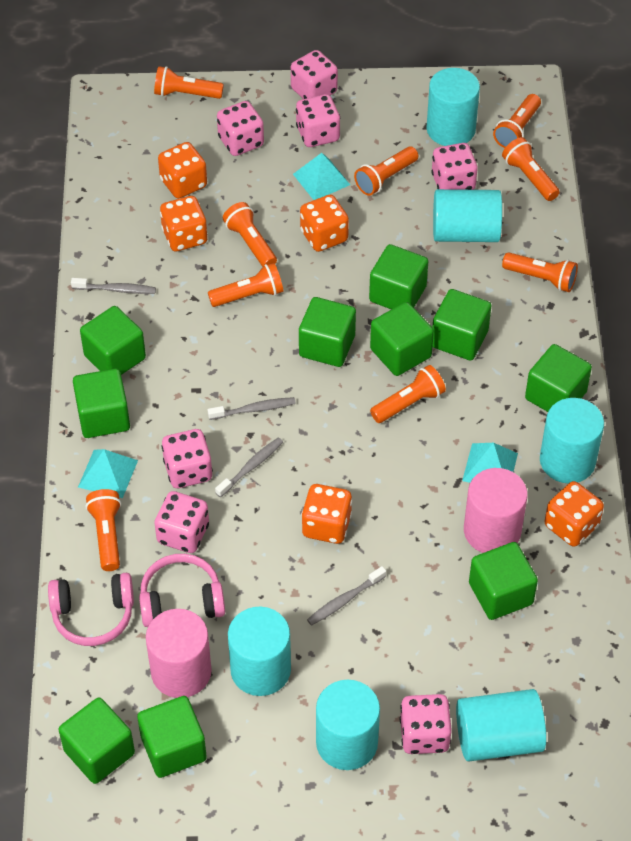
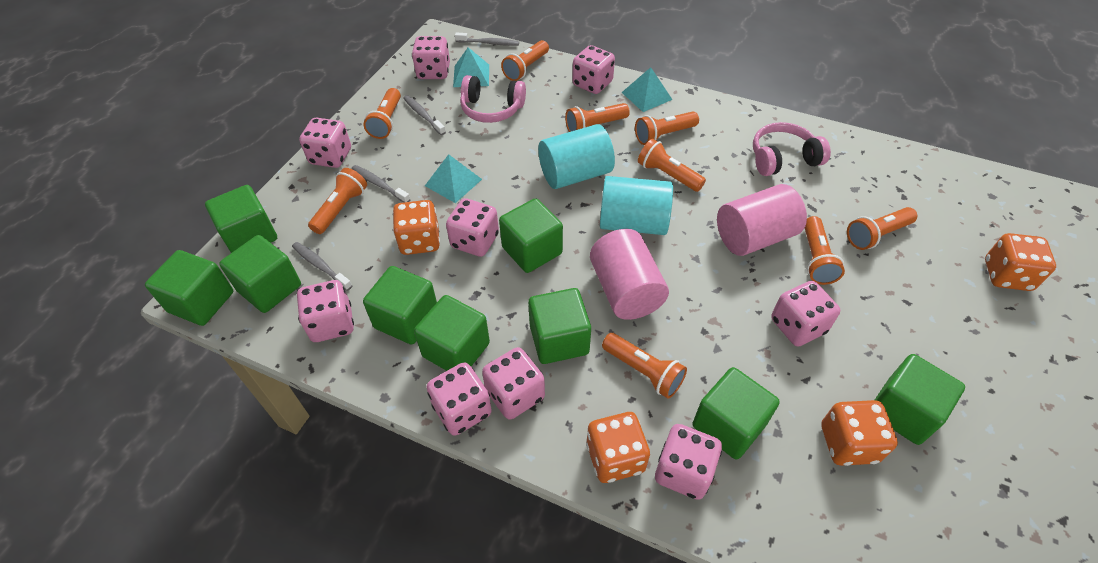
green cube: [59,697,135,784] [73,369,130,438] [80,306,146,375] [137,696,207,778] [299,297,356,367] [369,244,428,309] [370,302,434,376] [432,289,492,360] [469,542,538,620] [525,344,592,412] = 10 -> [145,250,233,326] [205,185,277,253] [219,235,301,313] [363,266,437,345] [414,295,490,371] [499,198,563,273] [528,288,591,364] [692,367,780,460] [875,354,965,445] = 9
orange dice: [158,142,207,198] [160,196,208,251] [300,195,349,252] [301,484,352,544] [545,481,604,547] = 5 -> [393,200,440,255] [586,412,650,483] [821,400,898,466] [985,233,1056,291] = 4
pink dice: [155,491,209,553] [162,429,213,488] [217,101,264,156] [291,50,338,99] [296,94,340,147] [400,694,452,754] [431,143,478,190] = 7 -> [297,280,354,342] [299,118,351,168] [412,36,450,79] [426,362,492,436] [446,198,499,257] [482,347,545,420] [572,45,615,94] [655,424,722,500] [771,281,840,346] = 9
turquoise cylinder: [228,607,291,696] [316,680,380,770] [426,68,480,146] [433,189,502,242] [456,689,546,762] [540,398,604,484] = 6 -> [538,124,615,189] [600,176,673,235] = 2

